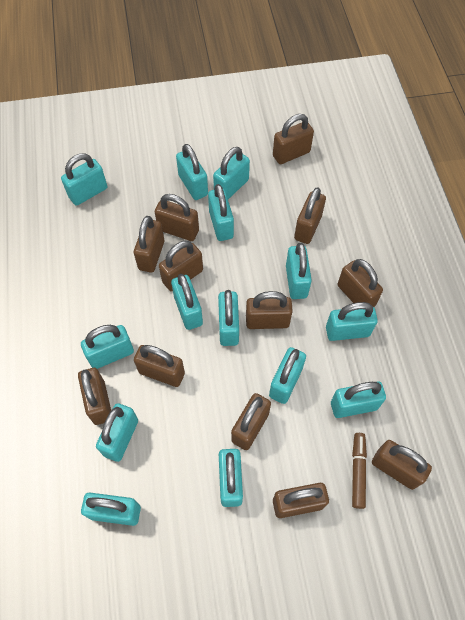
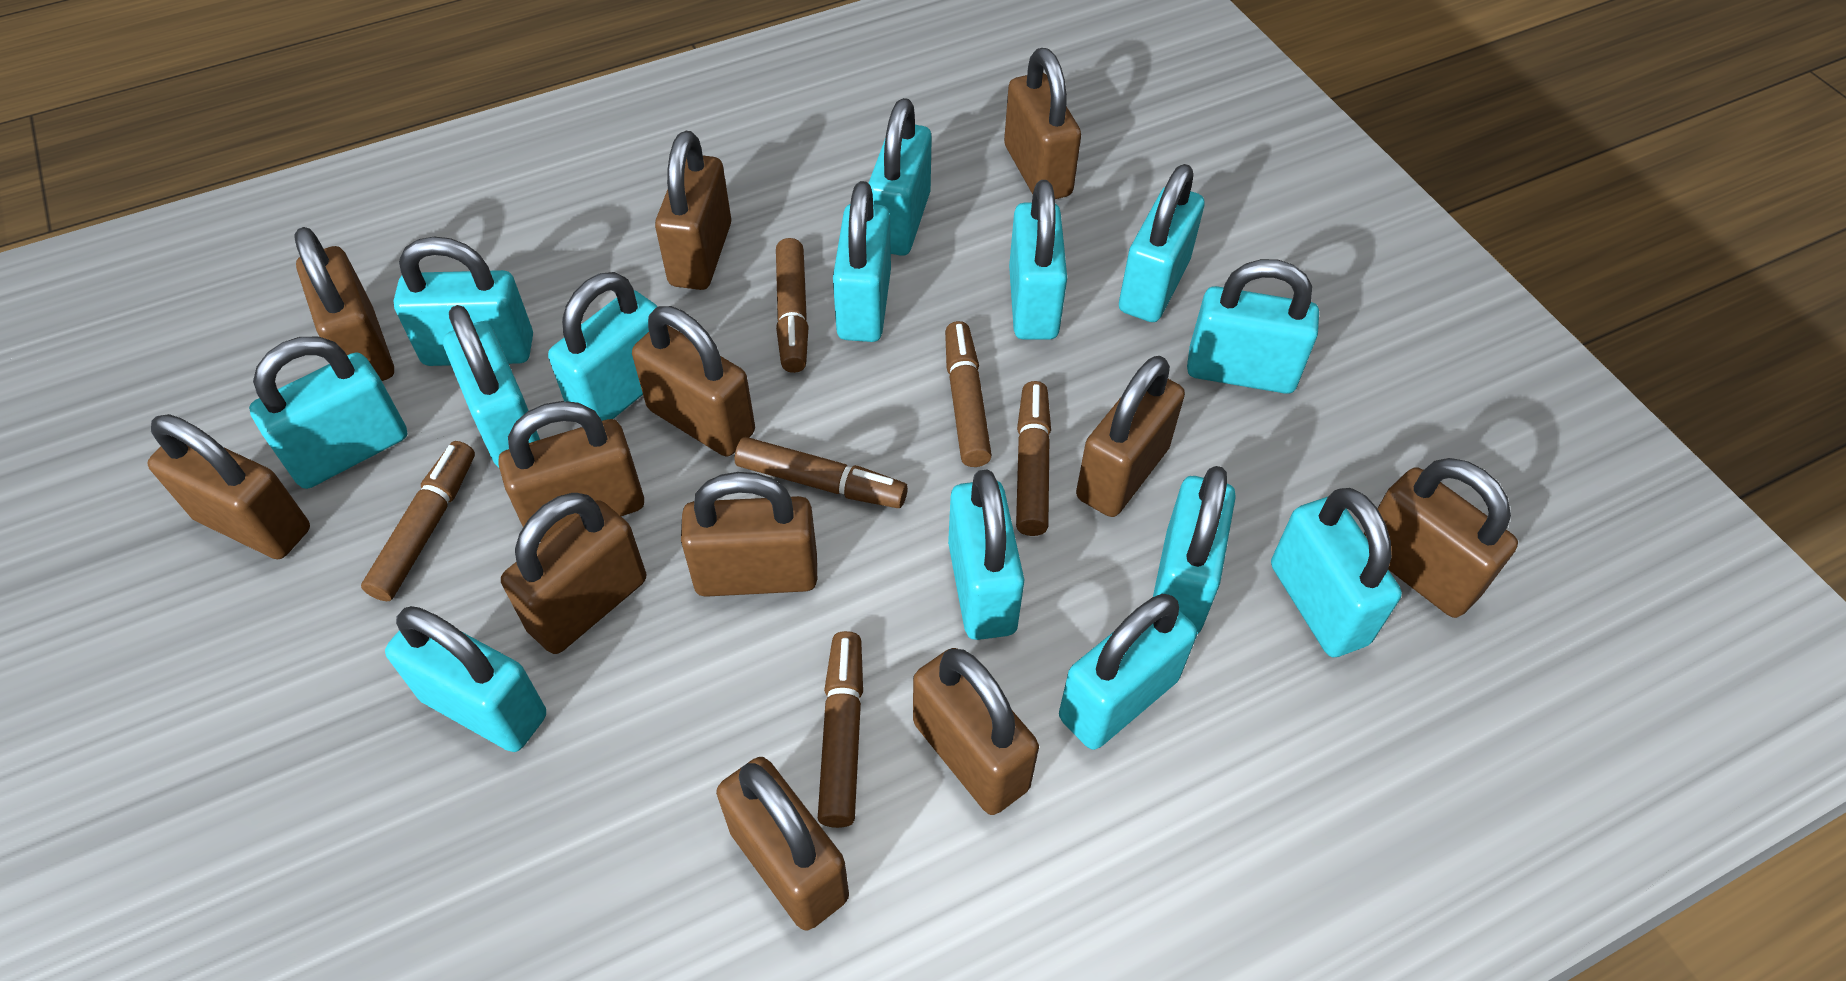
brown marker: [352,433,367,509] = 1 -> [361,441,475,601] [735,437,908,508] [776,238,809,373] [818,631,863,828] [945,321,992,467] [1016,381,1051,536] = 6

